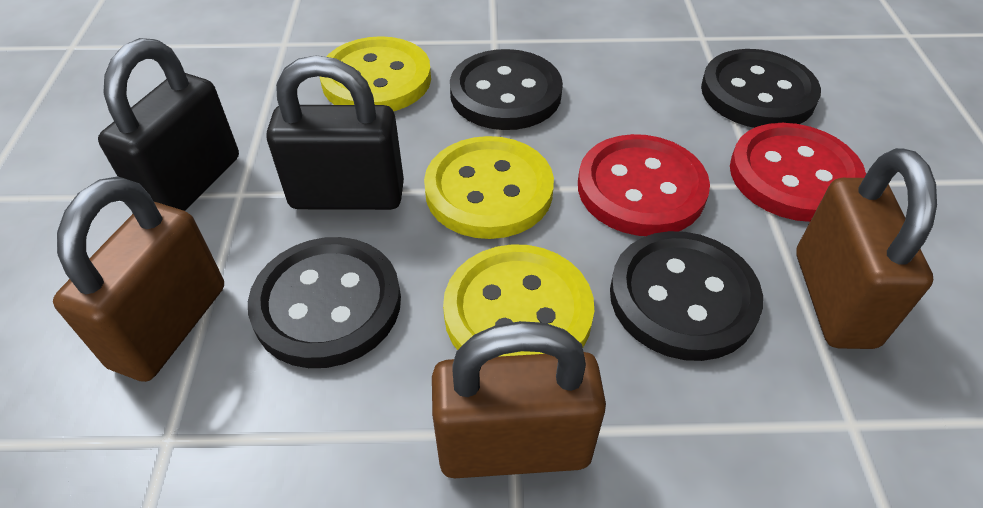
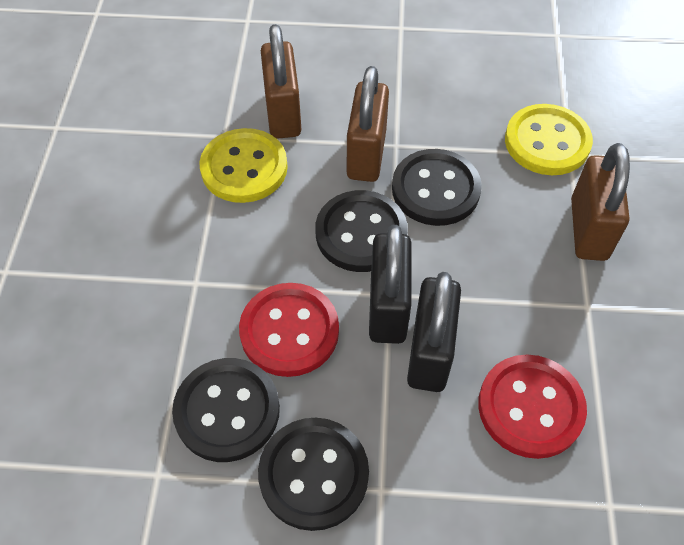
yellow button: [319,36,431,111] [424,136,554,239] [443,244,594,357] = 3 -> [199,128,288,203] [505,104,593,175] = 2

